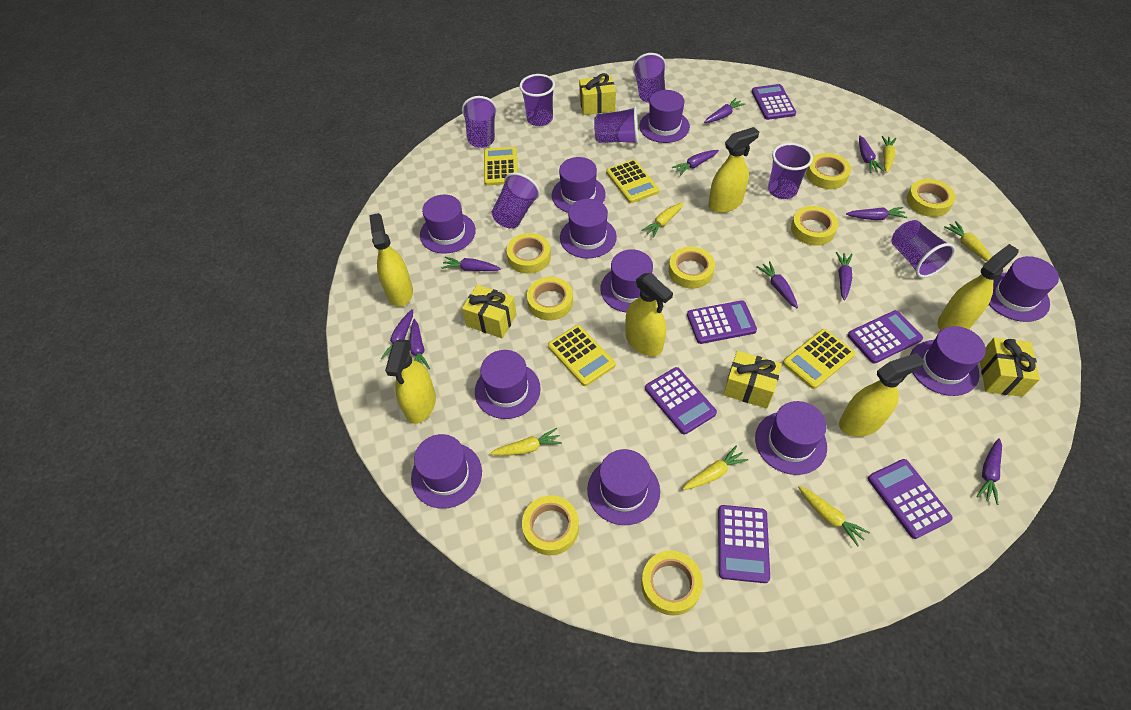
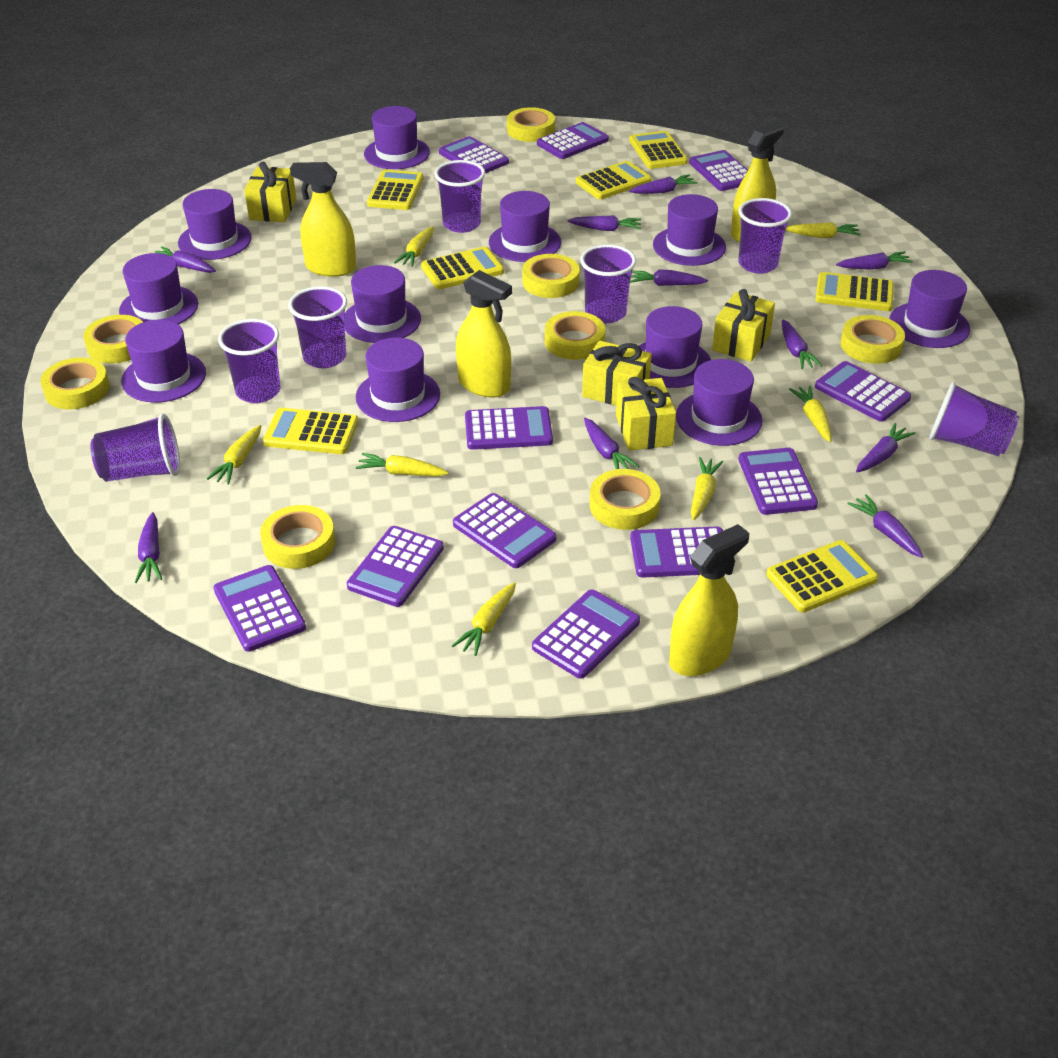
purple calculator: [645,367,717,435] [687,300,757,344] [718,505,770,583] [752,84,796,120] [848,310,923,364] [868,459,953,539] = 6 -> [213,565,306,652] [347,526,444,607] [439,136,509,173] [453,493,556,568] [465,406,553,450] [532,589,640,679] [537,122,609,159] [630,527,723,578] [689,150,748,191] [738,448,818,515] [815,361,911,422] = 11
yellow calculator: [484,147,518,186] [548,325,616,386] [606,159,659,203] [783,329,855,389] = 4 -> [263,408,359,454] [367,170,424,210] [421,247,504,289] [576,161,652,199] [629,131,688,169] [766,540,878,613] [815,272,894,311] = 7
yellow carrot: [490,428,562,456] [641,202,684,238] [683,446,748,490] [798,486,870,547] [882,136,896,173] [944,221,992,262] = 6 -> [207,425,261,484] [356,453,449,476] [394,227,434,267] [452,582,516,656] [691,457,723,520] [786,222,861,238] [789,385,831,442] = 7
yellow spray bottle: [369,213,413,307] [385,339,436,424] [625,273,673,356] [708,127,759,213] [839,353,924,437] [938,244,1019,330] = 6 -> [290,162,356,277] [456,270,512,397] [669,524,749,676] [731,123,784,242] = 4

